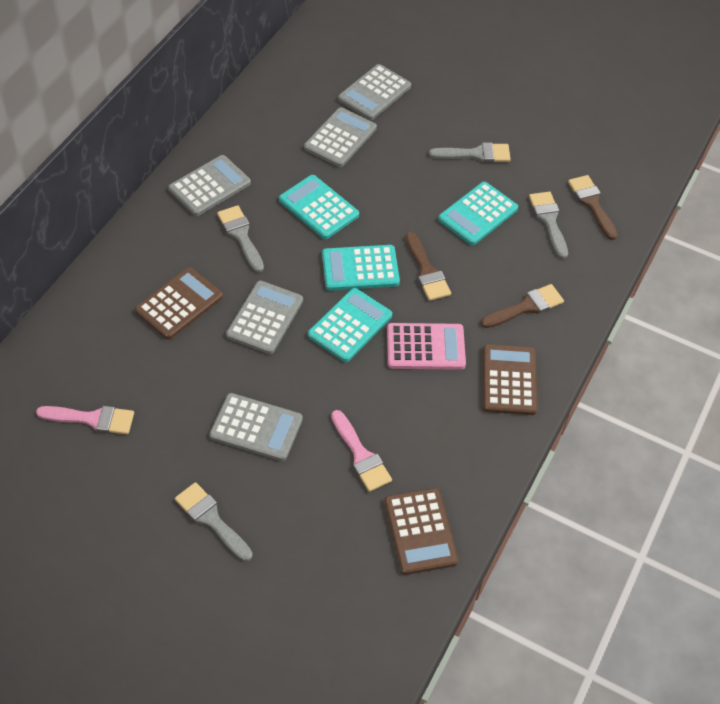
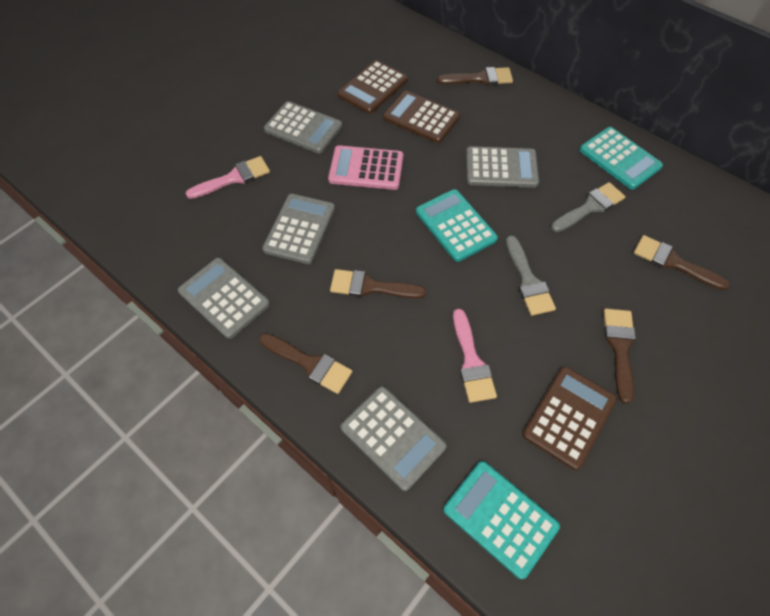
brown brush: [406,232,451,301] [481,284,564,328] [568,175,618,240] = 3 -> [259,333,353,394] [330,269,426,298] [437,67,513,85] [603,309,636,404] [634,235,730,290] = 5
grey brush: [175,482,253,561] [217,205,264,272] [429,142,511,163] [529,191,568,259] = 4 -> [506,235,556,316] [551,182,626,232] = 2
turquoise calculator: [279,175,359,239] [308,288,392,362] [322,245,400,291] [438,182,518,245] = 4 -> [416,189,498,262] [443,461,560,579] [580,127,663,190] = 3

